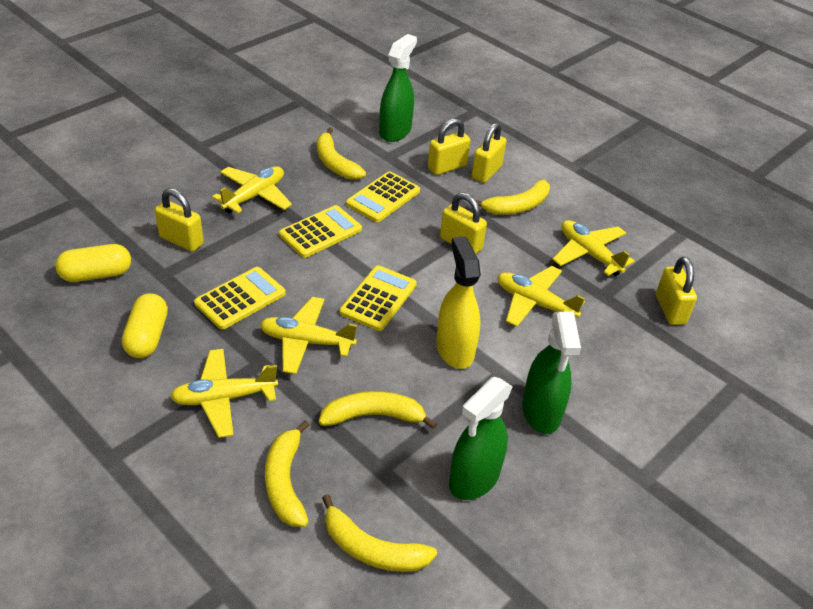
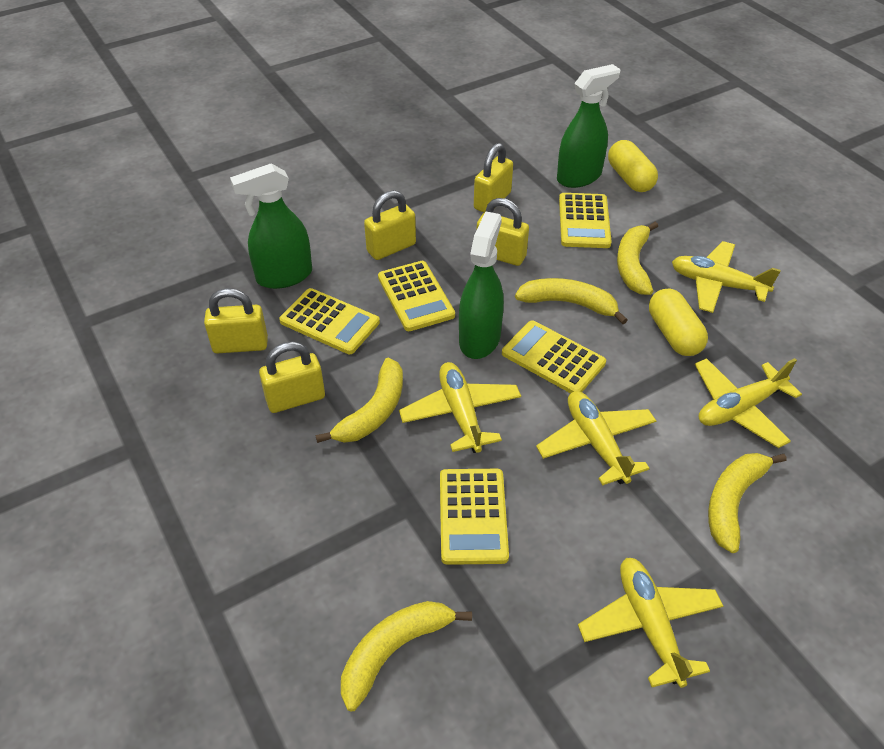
yellow calculator: [194,267,286,330] [279,205,362,258] [340,265,417,331] [346,171,420,222] = 4 -> [279,288,380,354] [378,261,455,331] [440,469,509,565] [502,321,606,393] [559,193,612,248] = 5
yellow spray bottle: [436,236,481,369] = 1 -> none = 0

